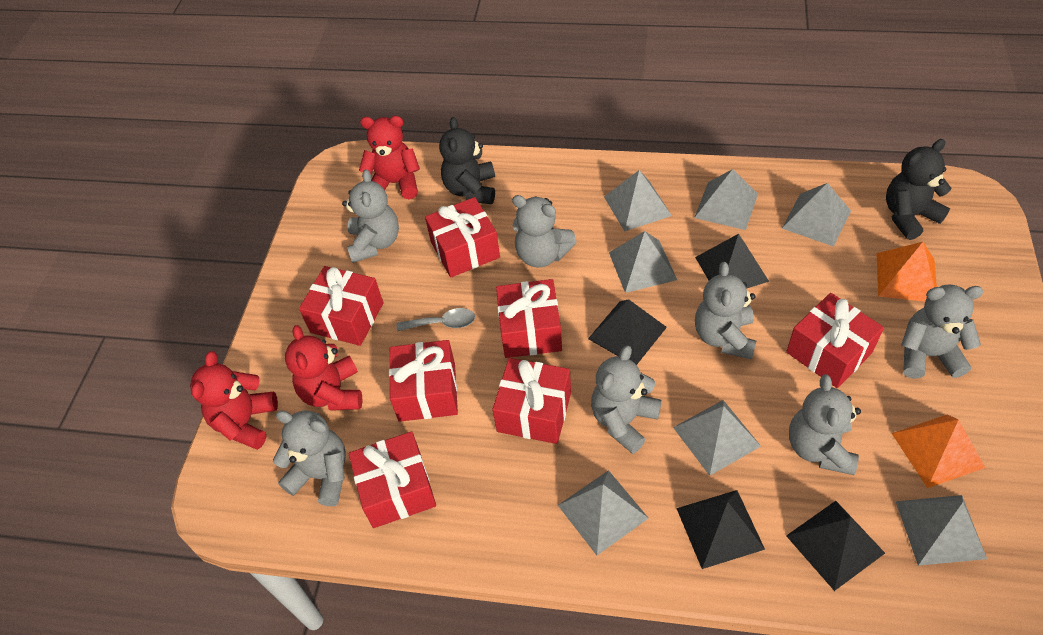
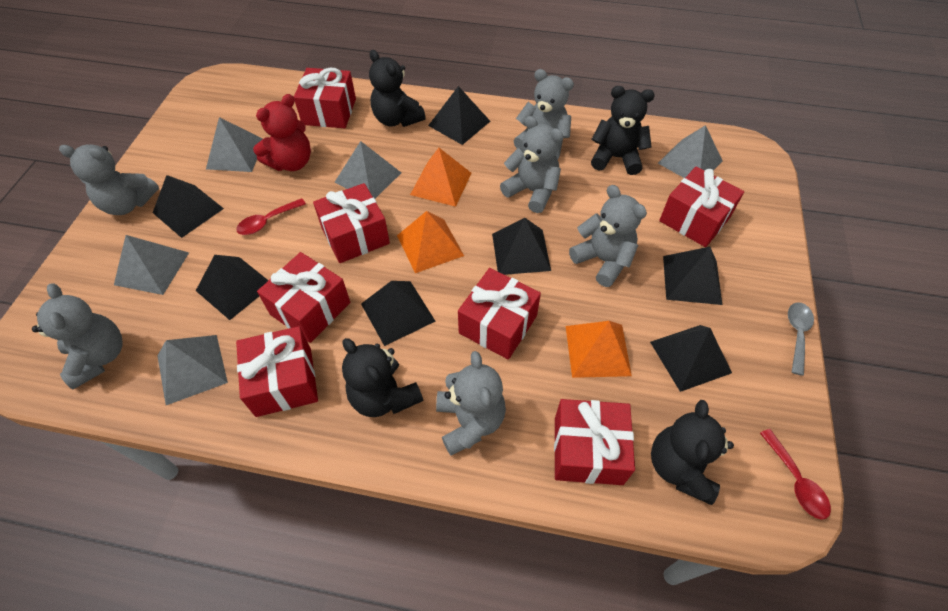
black pyramid: [588,299,667,365] [676,490,765,569] [695,234,769,289] [786,501,885,591] = 4 -> [153,175,224,238] [196,255,269,320] [361,281,436,346] [428,86,490,145] [492,218,551,275] [650,325,732,392] [663,247,722,305] = 7
black teddy bear: [439,117,495,204] [886,139,951,240] = 2 -> [342,338,423,417] [369,50,426,127] [591,86,655,175] [651,400,734,505] = 4
grey pyramid: [558,470,649,555] [604,170,672,232] [609,231,677,293] [673,400,761,476] [694,169,758,230] [782,183,851,247] [896,495,987,566] = 7 -> [114,235,189,295] [157,335,228,405] [206,117,263,172] [335,141,401,198] [658,125,723,178] = 5
grey teddy bear: [273,410,346,506] [342,169,399,263] [512,195,577,267] [591,346,662,454] [695,262,756,359] [789,374,861,475] [901,284,983,379] = 7 -> [32,283,122,389] [59,144,159,215] [436,351,506,456] [500,116,564,213] [514,69,574,160] [569,185,647,287] = 6
orange pyramid: [877,242,937,302] [892,414,985,488] = 2 -> [397,211,464,273] [410,148,472,207] [566,321,632,378] = 3
red spoon: none = 0 -> [236,198,306,235] [760,429,831,520] = 2
red teddy bear: [190,351,278,450] [285,325,362,411] [359,116,420,199] = 3 -> [253,94,311,171] = 1

